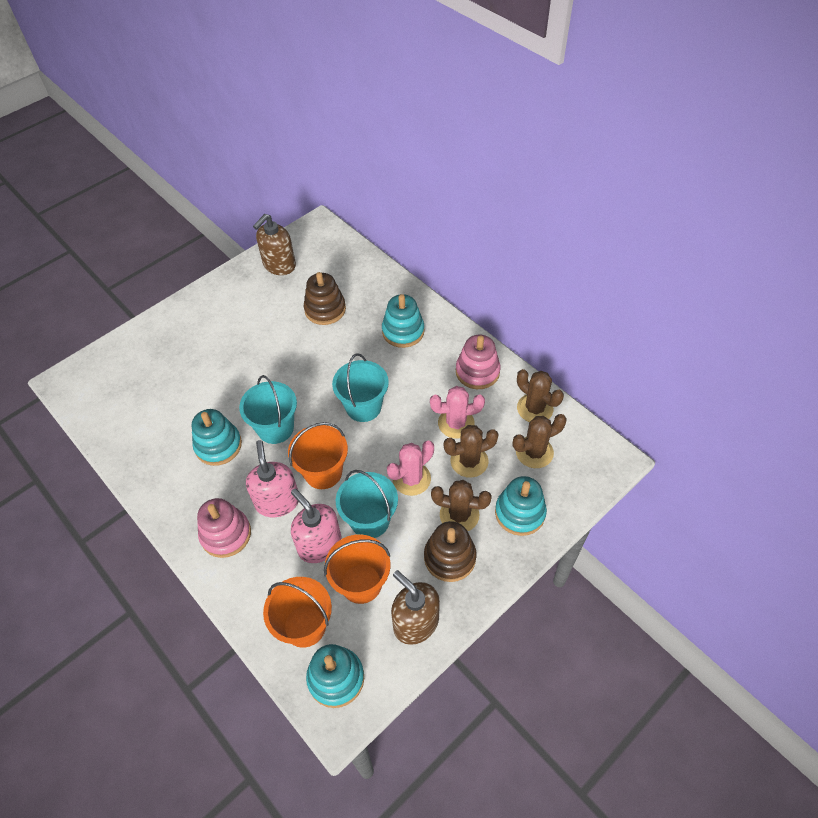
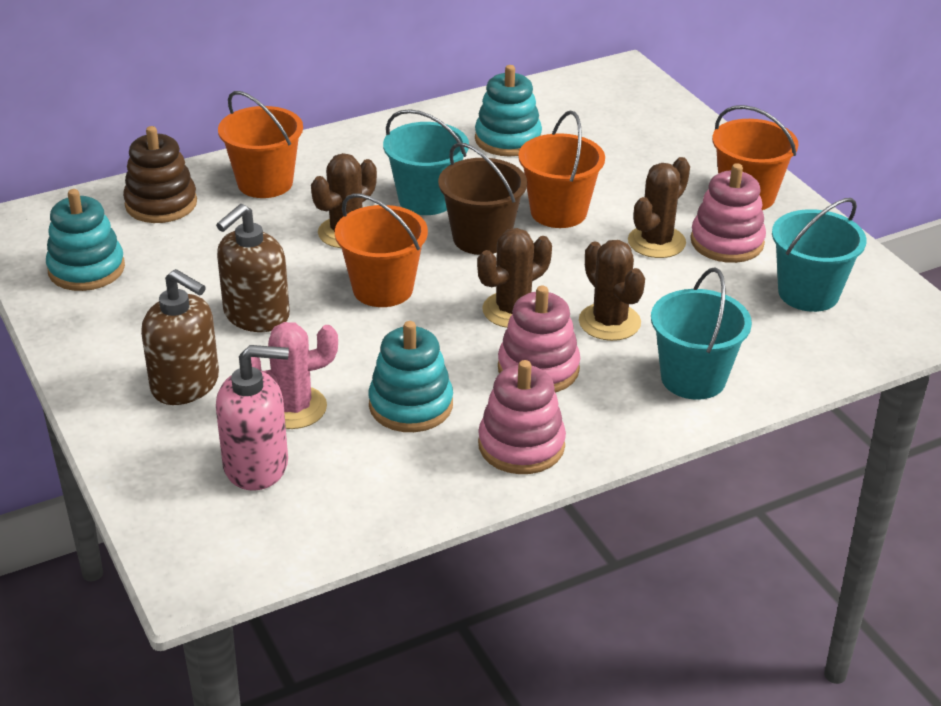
brown bucket: none = 0 -> [438,142,527,255] = 1
brown stacking toy: [304,272,346,325] [424,521,476,582] = 2 -> [123,126,197,223] = 1
orange bucket: [263,577,332,648] [288,422,348,489] [324,534,390,604] = 3 -> [218,91,303,198] [335,193,428,307] [518,111,605,228] [712,105,799,210] = 4
pink cactus: [387,441,434,496] [430,386,485,438] = 2 -> [251,322,338,429] = 1
pink soap dispenser: [246,440,298,517] [291,488,341,563] = 2 -> [216,345,289,491] = 1
pink stacking toy: [197,498,251,558] [456,335,501,389] = 2 -> [478,360,566,474] [498,286,580,392] [690,163,766,263] = 3
turquoise stacking toy: [192,409,242,466] [306,644,364,708] [382,294,425,348] [495,476,547,536] = 4 -> [46,189,125,291] [368,321,453,432] [475,65,542,156] = 3

